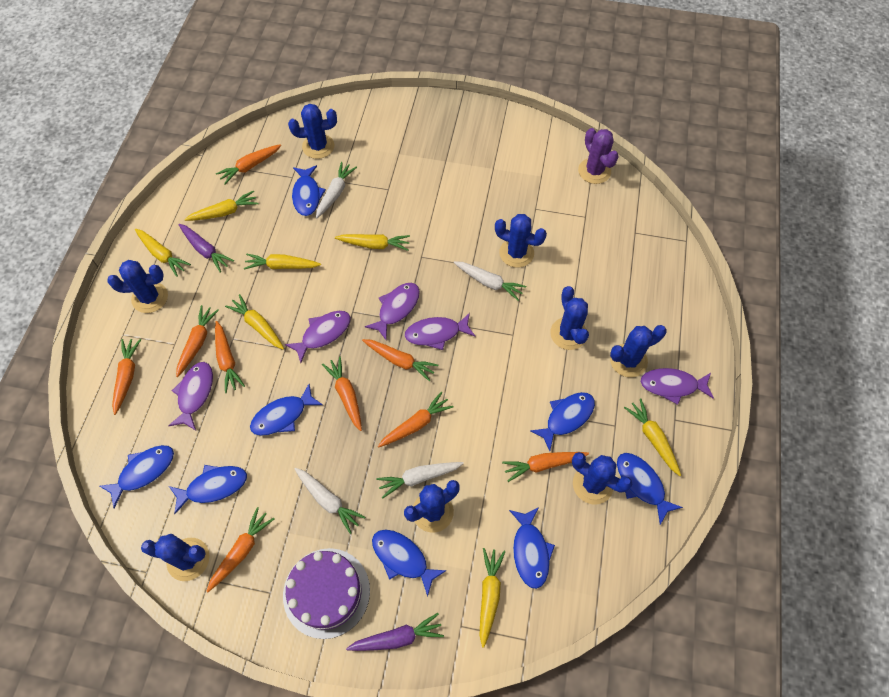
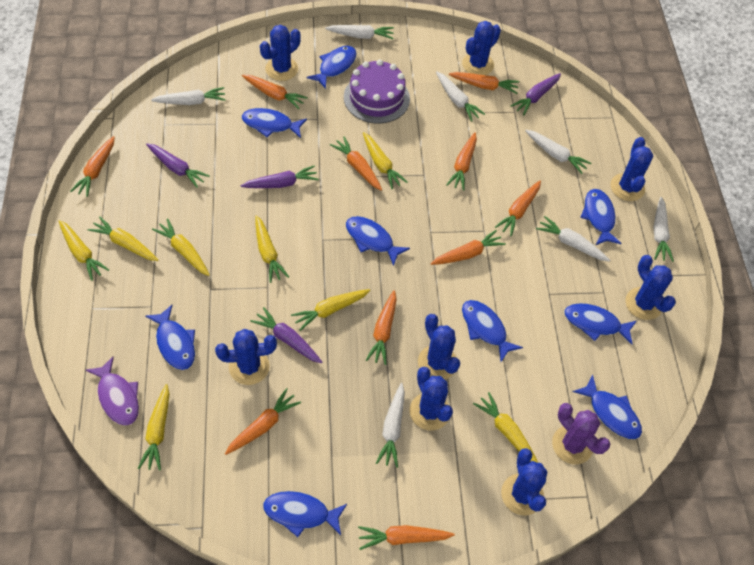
blue fish: [100,445,174,508] [169,465,247,514] [250,384,323,436] [292,165,326,216] [372,530,447,597] [509,507,555,589] [530,392,595,451] [617,453,683,525] = 8 -> [145,305,195,370] [242,108,307,138] [263,491,347,537] [307,46,357,89] [346,216,410,266] [462,300,523,362] [564,303,637,344] [573,375,642,439] [580,189,621,245] = 9
orange carrot: [112,339,141,415] [176,305,219,377] [206,507,274,592] [215,321,245,393] [216,144,281,184] [322,357,362,431] [362,339,438,381] [378,392,454,447] [502,452,589,482] = 9 -> [70,136,115,197] [225,388,301,455] [242,75,308,109] [330,137,382,191] [358,525,455,550] [366,290,397,365] [431,230,506,265] [446,132,477,191] [449,72,519,94] [495,181,541,236] = 10
purple carrot: [178,224,234,273] [346,613,444,651] = 2 -> [146,143,210,188] [241,165,319,188] [250,307,322,364] [511,73,561,115] = 4
purple fish: [168,362,213,430] [285,311,351,363] [365,283,420,340] [405,313,475,350] [640,368,714,405] = 5 -> [86,356,139,426] = 1
white carrot: [294,468,365,534] [316,162,357,219] [376,462,464,498] [454,261,526,301] = 4 -> [151,87,226,105] [325,25,394,39] [376,383,405,468] [436,71,485,122] [525,130,591,174] [536,216,610,262] [654,197,674,262] = 7
yellow carrot: [135,229,191,277] [184,191,259,221] [225,294,284,350] [244,254,321,270] [335,234,410,251] [480,548,506,648] [624,399,681,476] = 7 -> [59,220,109,281] [87,216,158,261] [138,384,169,471] [152,218,210,276] [255,215,289,283] [291,289,370,331] [363,132,408,189] [473,392,538,463] = 8

